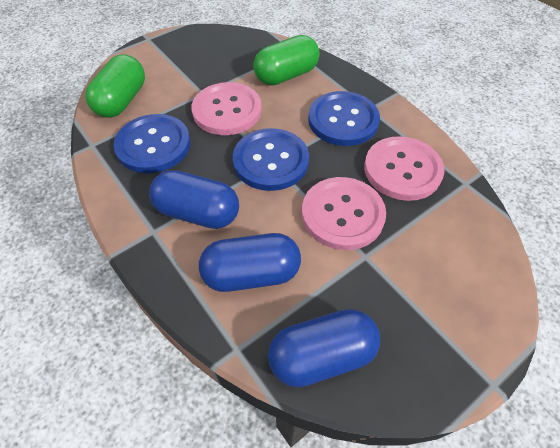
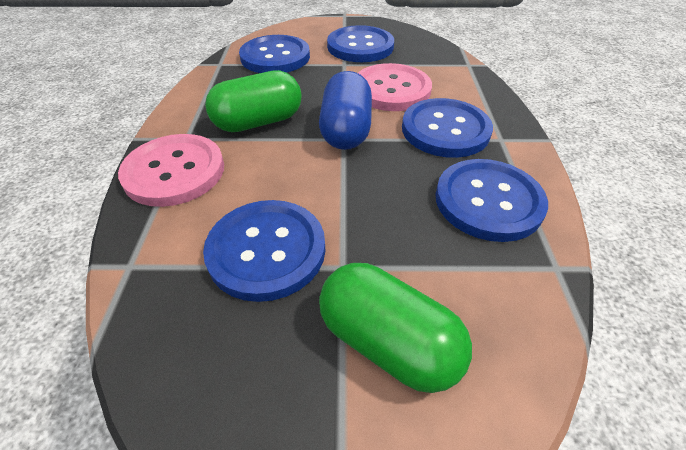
blue button: [114,114,190,173] [233,128,309,191] [308,91,380,146] = 3 -> [203,200,325,302] [239,35,310,73] [327,25,394,62] [402,98,493,158] [435,159,548,242] = 5
blue capsule: [149,170,239,229] [199,233,301,292] [268,309,380,388] = 3 -> [319,71,372,150] = 1
pink button: [192,82,262,135] [302,177,386,250] [364,136,445,201] = 3 -> [118,134,224,207] [358,63,432,111] = 2

